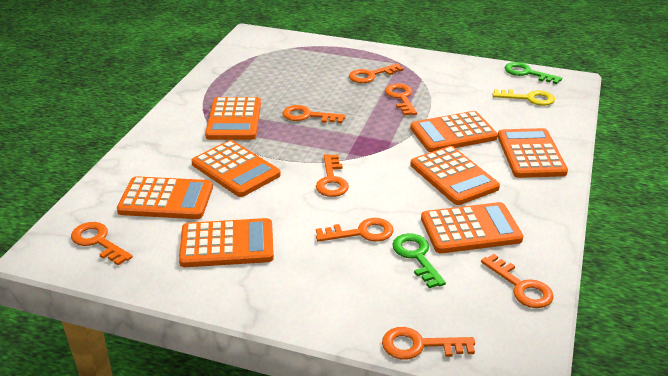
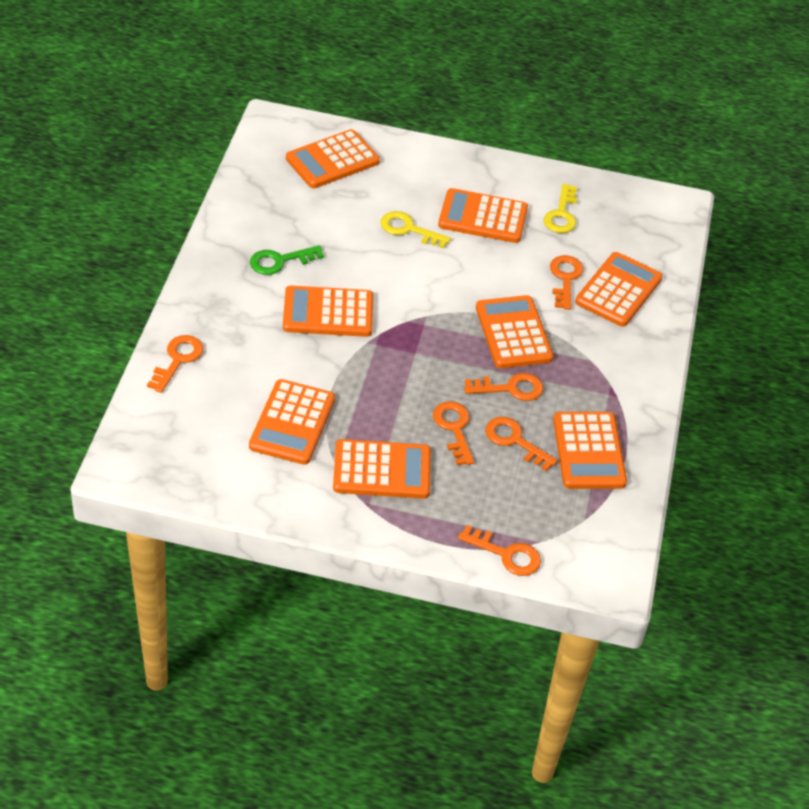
green key: [392,233,446,288] [505,62,562,84] = 2 -> [250,245,324,275] = 1
orange key: [71,222,133,266] [283,105,346,123] [316,154,349,197] [316,218,394,242] [349,63,403,83] [382,327,475,360] [385,83,417,116] [481,254,554,308] = 8 -> [147,335,204,393] [433,401,474,465] [458,525,541,576] [464,373,543,401] [485,417,558,471] [550,255,583,310] = 6
yellow key: [493,89,555,106] = 1 -> [380,211,451,249] [543,184,577,233] = 2

